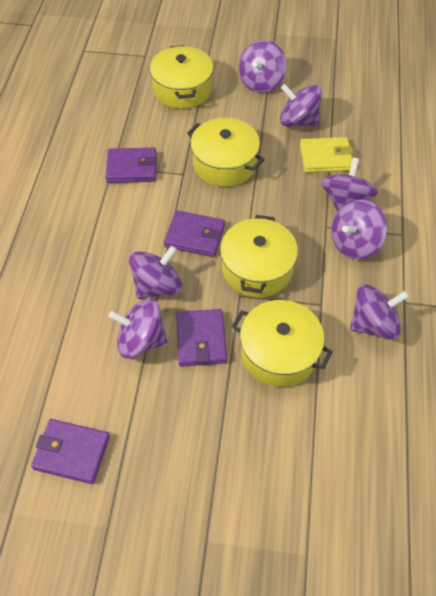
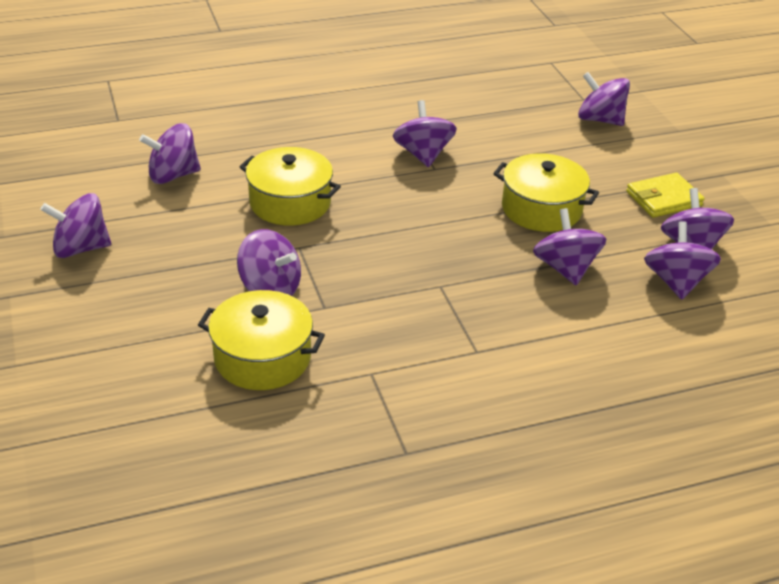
purple spinning top: [109,299,167,359] [129,246,182,299] [239,40,286,93] [280,84,322,126] [321,157,378,212] [331,200,387,260] [350,284,409,340] = 7 -> [40,193,111,258] [139,123,201,184] [237,229,301,296] [393,100,457,167] [533,208,606,285] [578,72,630,126] [644,221,721,300] [661,188,734,249] = 8
purple wallet: [31,419,110,484] [106,148,157,183] [164,210,225,257] [176,309,227,367] = 4 -> none = 0
yellow pot: [150,45,213,109] [187,118,265,187] [220,215,298,297] [232,300,333,387] = 4 -> [198,290,325,390] [239,147,341,226] [493,153,599,232] = 3

